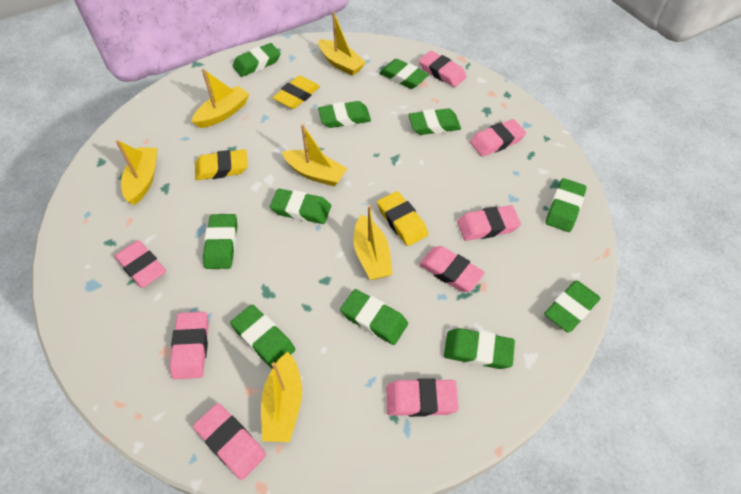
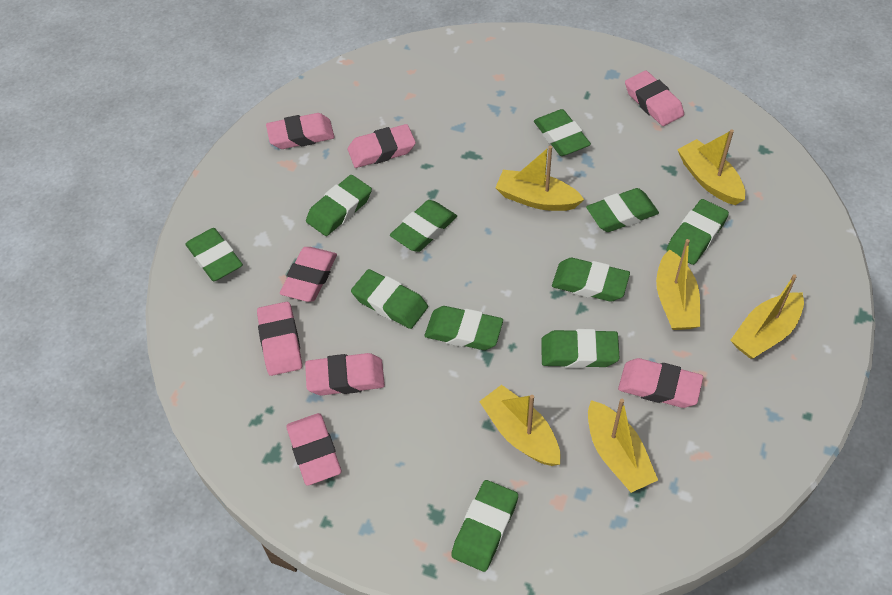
yellow eraser: [195,149,248,180] [273,76,320,109] [377,191,428,246] = 3 -> none = 0

